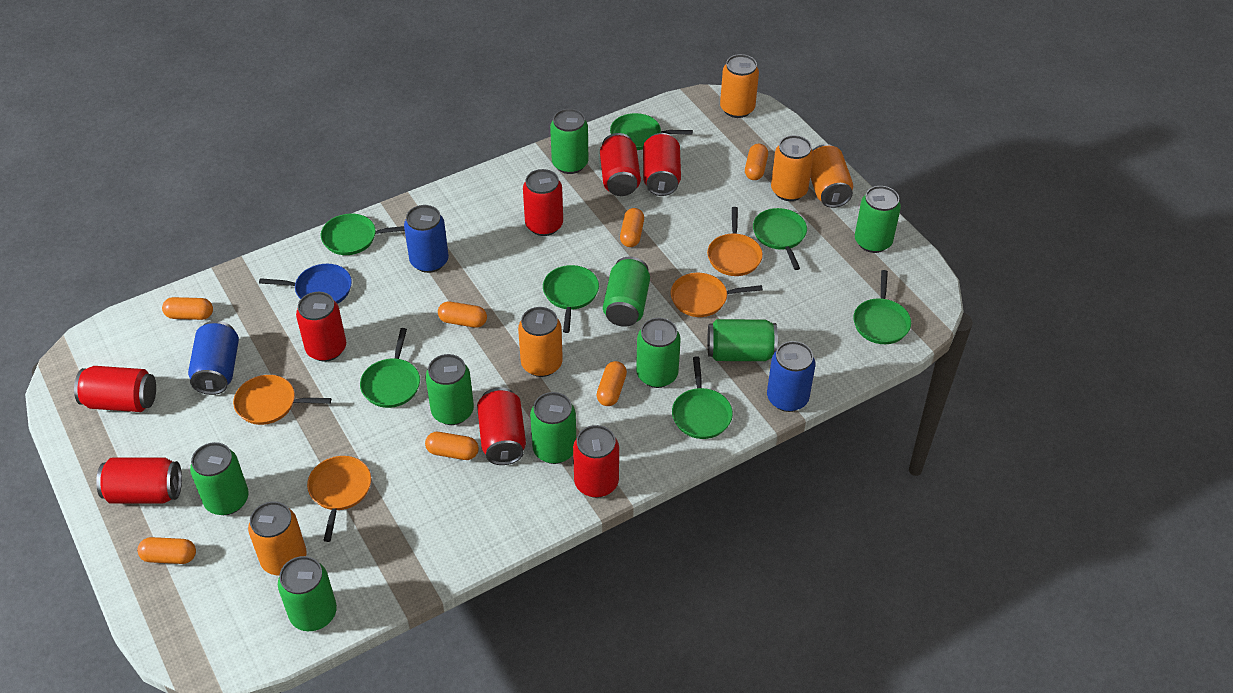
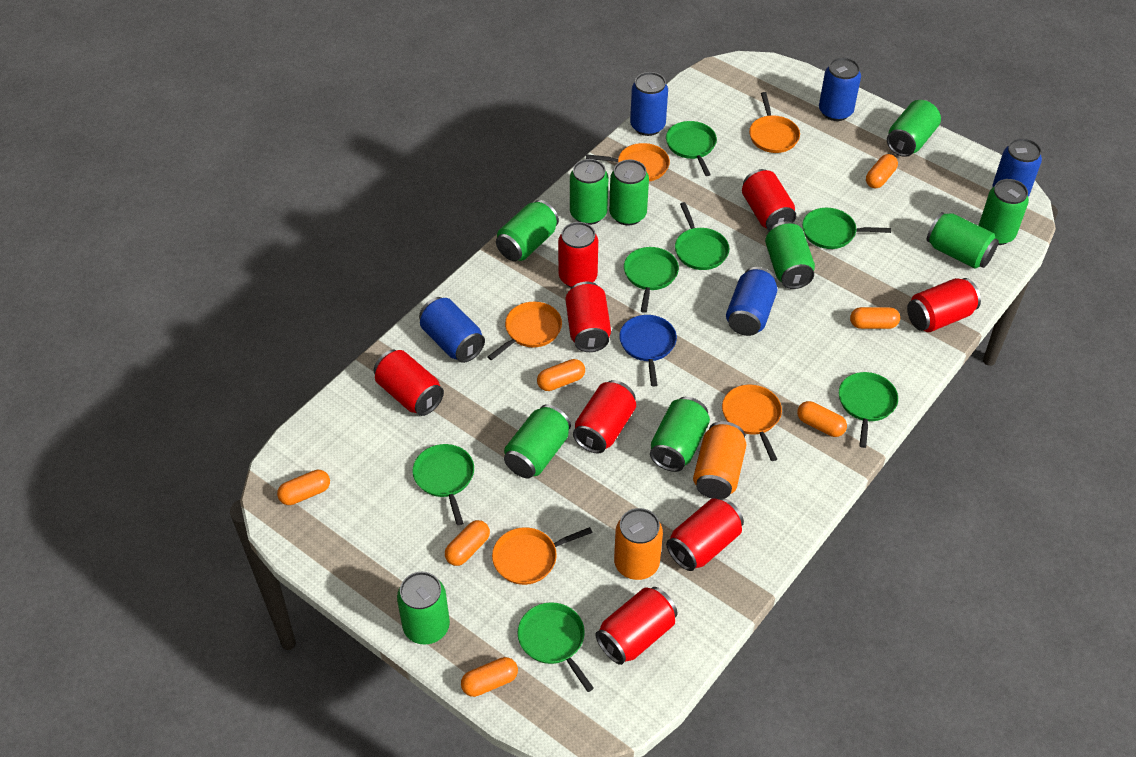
blue can: [188,321,239,395] [404,205,449,273] [767,341,815,412] = 3 -> [419,297,485,363] [630,72,668,136] [726,267,777,336] [819,57,861,121] [992,138,1042,197] = 5
green can: [190,442,249,515] [278,556,337,631] [426,354,474,425] [530,392,576,464] [550,109,588,174] [603,257,650,327] [636,318,681,388] [708,319,778,361] [855,186,901,253] = 9 -> [397,572,450,645] [496,200,559,261] [504,404,571,478] [570,159,608,225] [609,159,649,226] [650,397,710,472] [765,221,815,289] [887,100,941,157] [926,212,999,268] [979,179,1029,245] = 10
orange can: [248,502,307,575] [518,307,563,377] [720,54,759,118] [771,135,814,201] [810,144,853,208] = 5 -> [614,508,663,580] [693,421,747,499] = 2
orange pan: [233,375,331,425] [307,456,371,542] [671,273,763,317] [707,207,763,276] = 4 -> [488,302,562,361] [492,527,593,585] [586,143,670,181] [722,385,782,461] [749,92,800,153] = 5

